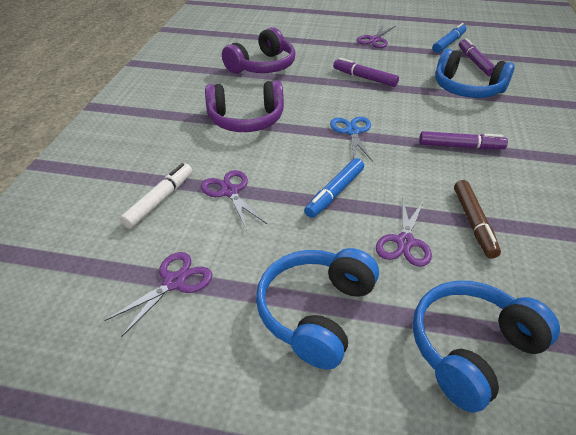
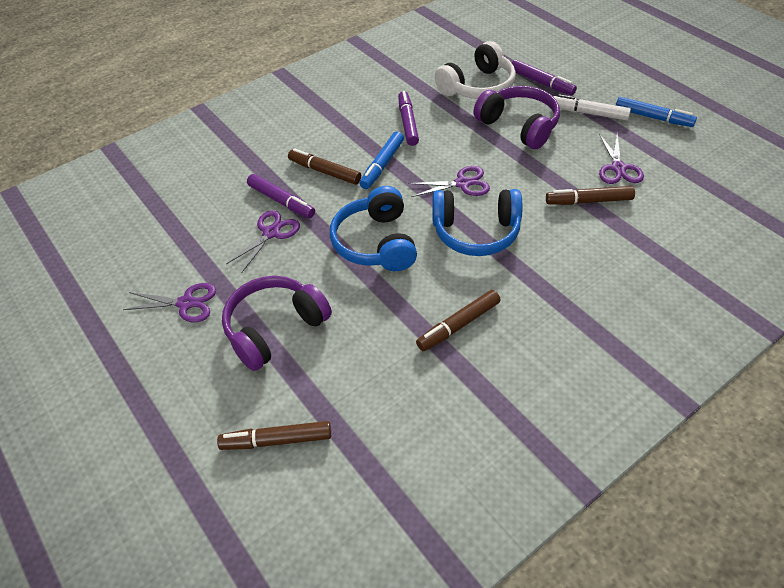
blue headphones: [256,248,379,369] [413,281,560,413] [435,49,515,98] = 3 -> [330,186,417,271] [432,189,522,256] = 2
blue scissors: [330,117,373,162] = 1 -> none = 0
brown marker: [454,180,501,259] = 1 -> [217,421,331,450] [288,148,361,185] [416,290,501,351] [546,186,635,205] = 4
white headphones: none = 0 -> [435,41,516,99] = 1

